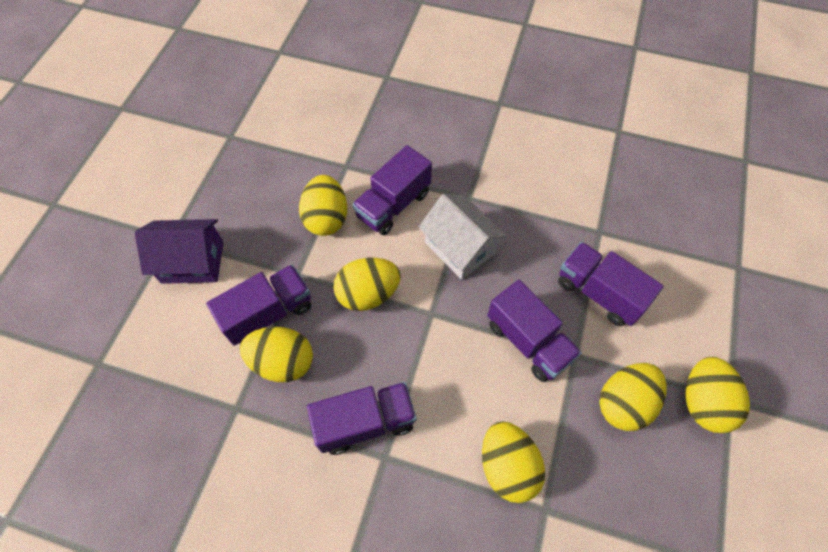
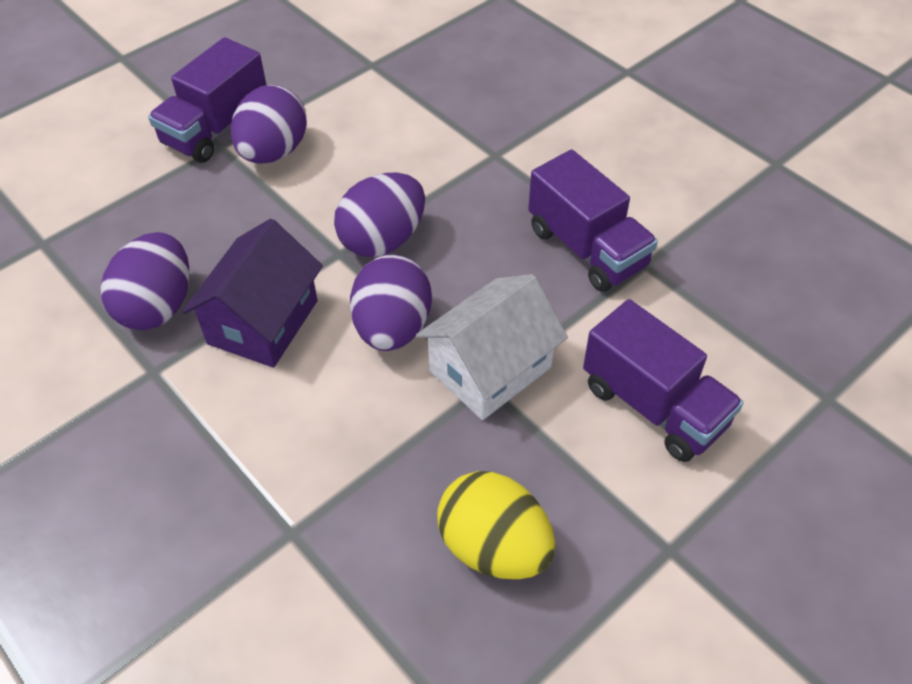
purple egg: none = 0 -> [101,232,189,330] [231,85,307,164] [334,172,425,257] [350,255,432,351] = 4
purple truck: [206,265,311,346] [307,382,416,455] [352,145,432,235] [487,280,582,382] [558,242,664,326] = 5 -> [148,37,266,163] [528,149,658,292] [583,299,743,462] = 3
yellow egg: [240,326,313,382] [299,175,347,236] [333,258,401,311] [482,421,545,503] [600,363,667,431] [685,357,750,433] = 6 -> [437,471,555,579] = 1

